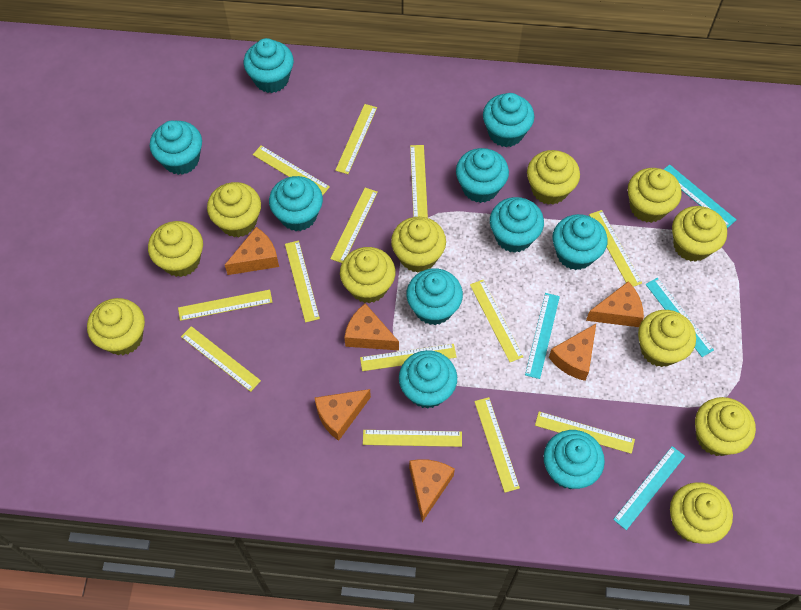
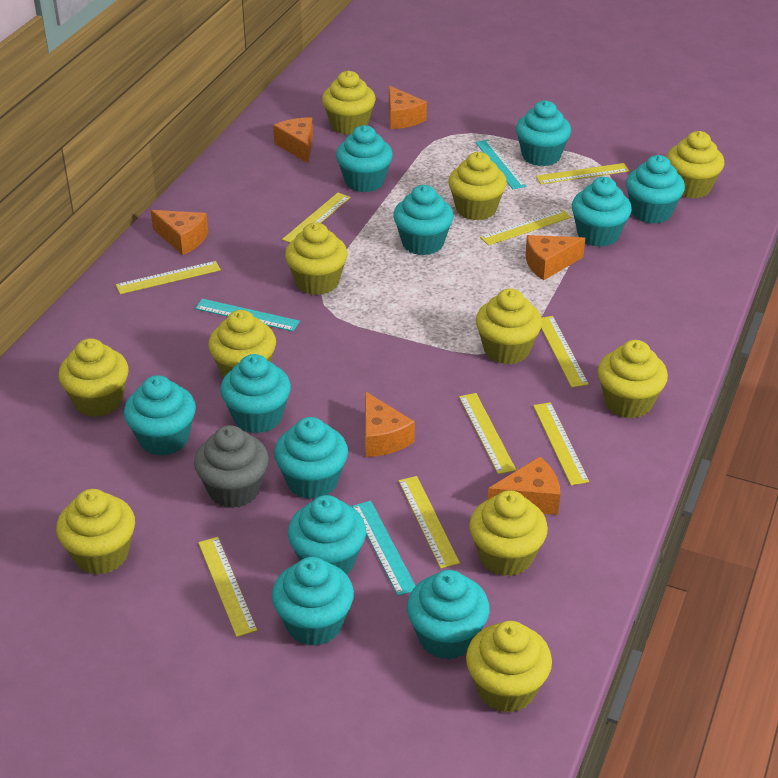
grey cupcake: none = 0 -> [194,425,269,508] = 1
turquoise cupcake: [150,121,202,175] [244,38,294,93] [269,176,323,231] [399,350,457,409] [406,268,463,325] [456,148,509,203] [483,93,534,147] [490,197,544,253] [544,430,605,489] [553,214,607,270] = 10 -> [124,375,196,456] [220,354,291,433] [272,557,354,646] [274,417,348,499] [288,495,366,574] [336,125,393,192] [393,185,453,255] [407,570,490,659] [516,100,571,166] [572,177,632,247] [626,155,685,224] = 11
turquoise ruler: [525,293,560,379] [613,446,685,530] [645,278,714,357] [663,164,737,228] = 4 -> [195,299,300,331] [352,501,416,596] [475,139,526,189] = 3
yellow ruler: [178,290,272,321] [181,326,261,392] [253,146,330,196] [285,241,320,323] [330,188,378,263] [335,104,377,174] [360,344,457,371] [363,430,462,447] [410,145,428,218] [470,280,523,362] [474,397,520,493] [535,412,635,454] [589,210,642,287] = 13 -> [116,261,221,294] [198,537,257,637] [282,193,350,243] [399,476,460,568] [459,393,516,474] [480,209,571,246] [533,402,589,485] [536,163,629,184] [541,316,589,388] = 9

